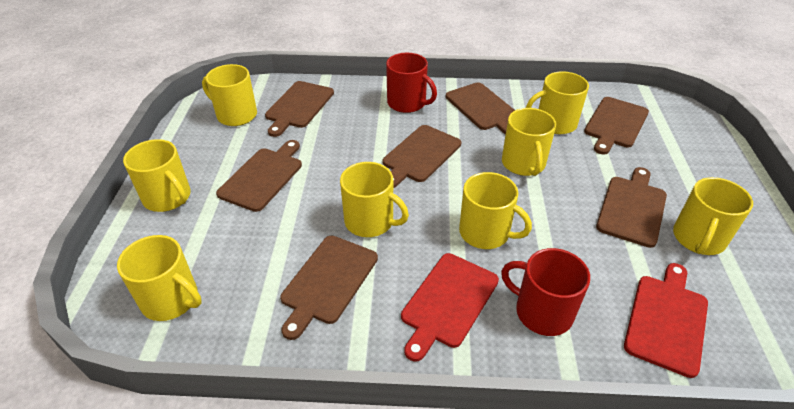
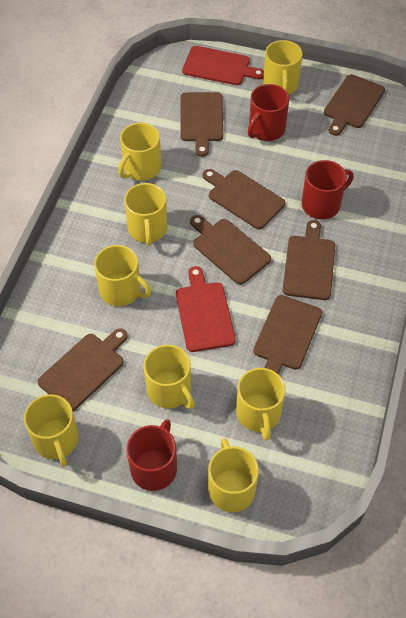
red mug: [386,53,437,113] [501,248,590,336] = 2 -> [126,419,177,491] [248,84,289,141] [302,160,354,219] = 3

